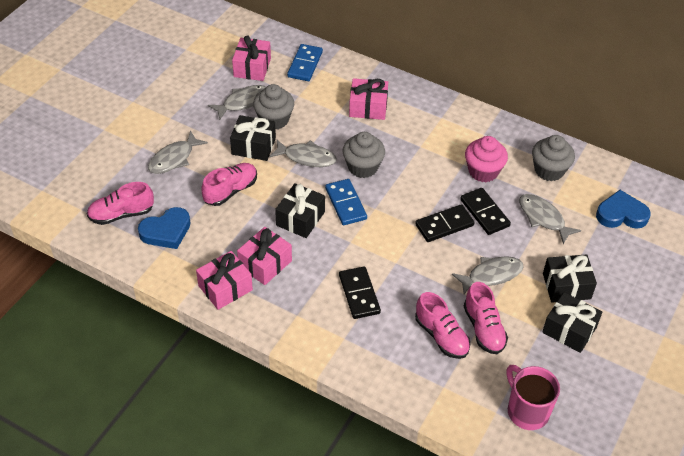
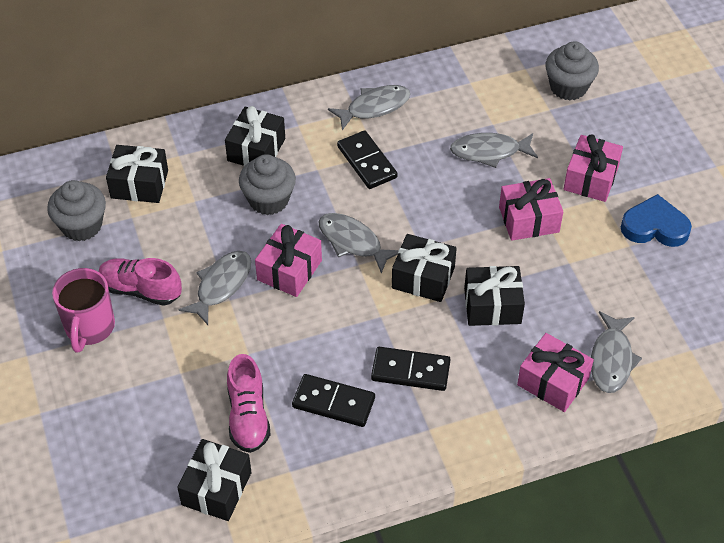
black gift: [230,115,276,161] [275,183,325,238] [542,292,602,353] [543,254,597,302] = 4 -> [106,145,168,203] [177,439,251,521] [225,106,285,166] [392,234,457,302] [464,266,525,326] = 5
blue domino: [287,44,323,81] [325,179,367,225] = 2 -> none = 0
blue heart: [138,207,190,249] [596,190,651,228] = 2 -> [621,194,692,247] = 1
pink cupcake: [465,136,508,182] = 1 -> none = 0
pink shoe: [87,182,154,225] [201,163,257,206] [415,292,470,359] [464,282,508,354] = 4 -> [99,258,182,306] [227,354,270,453] = 2

